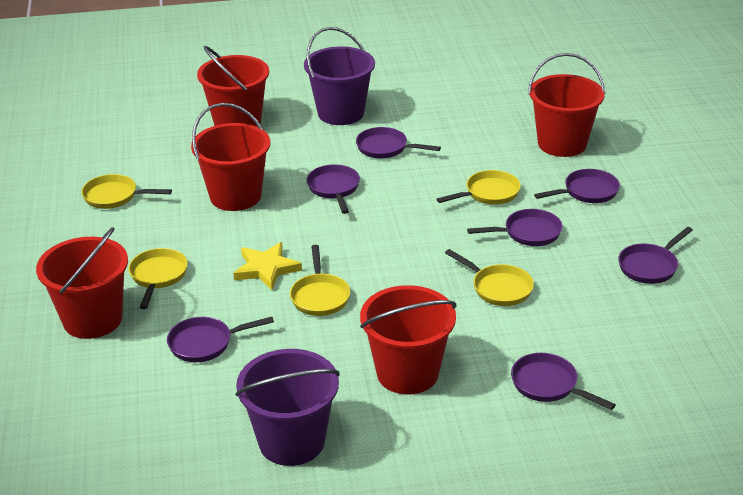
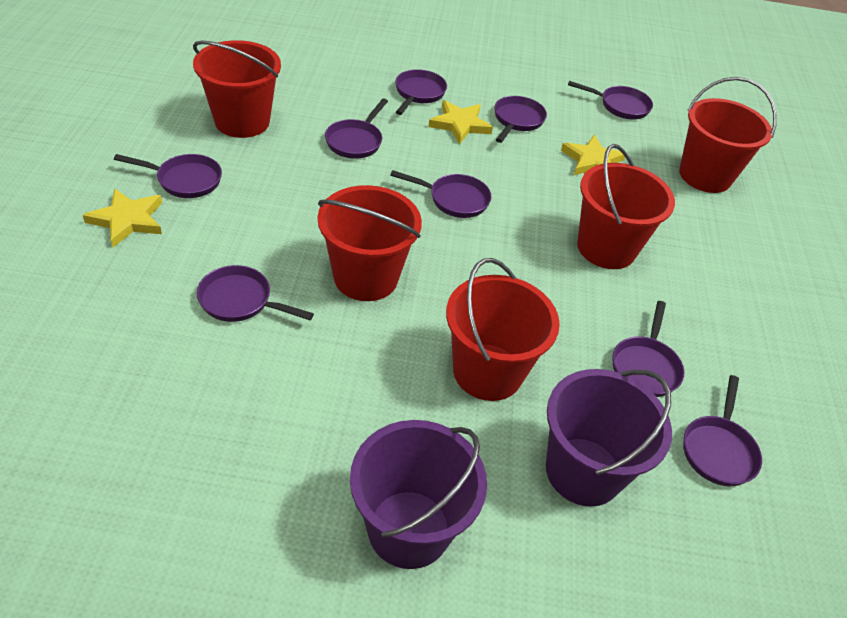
purple pan: [167,317,274,362] [307,164,360,214] [356,127,441,158] [467,209,563,246] [511,353,616,410] [534,169,620,203] [618,227,693,284] = 7 -> [114,154,222,198] [197,265,314,322] [325,98,388,159] [390,170,492,218] [395,69,447,115] [494,96,547,143] [568,81,653,119] [612,301,684,397] [683,375,762,486] = 9
yellow pan: [81,174,172,209] [129,248,188,309] [290,245,350,316] [437,170,521,205] [445,249,534,306] = 5 -> none = 0
yellow star: [233,242,302,290] = 1 -> [83,188,162,247] [428,100,493,144] [561,135,625,175] = 3

